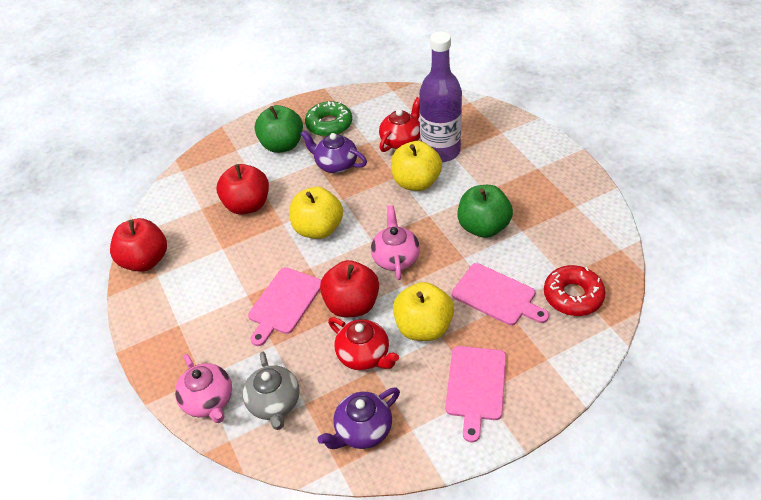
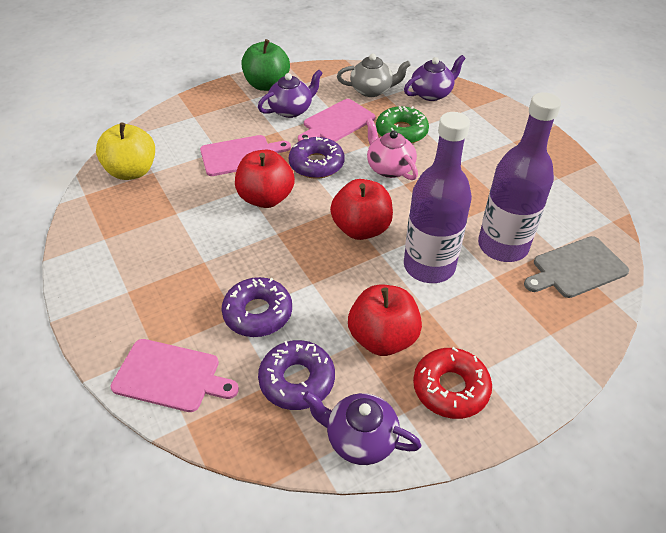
green apple: [255,105,303,153] [457,185,513,238] = 2 -> [241,39,290,91] = 1
grey cutting board: none = 0 -> [524,236,629,298] = 1
pink teapot: [175,354,232,423] [371,205,420,280] = 2 -> [366,118,418,180] = 1
purple bottle: [419,31,462,162] = 1 -> [404,112,472,283] [478,92,561,262] = 2
purple donut: none = 0 -> [221,277,292,337] [258,340,335,410] [289,137,345,179] = 3
purple teapot: [301,130,367,173] [317,387,400,449] = 2 -> [258,70,323,118] [303,391,422,465] [404,55,465,101] = 3
red teapot: [328,317,399,370] [379,97,420,152] = 2 -> none = 0
yellow apple: [290,187,343,239] [391,141,442,191] [393,282,454,341] = 3 -> [96,123,155,180] = 1

